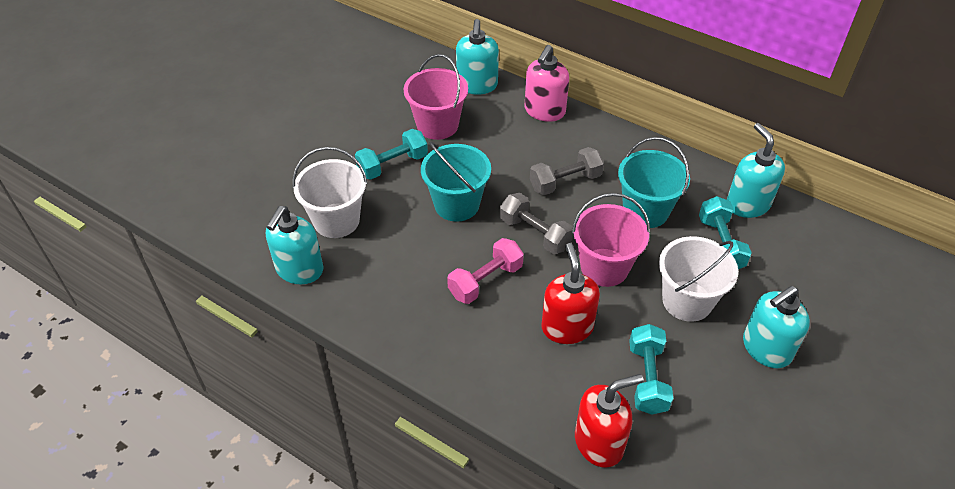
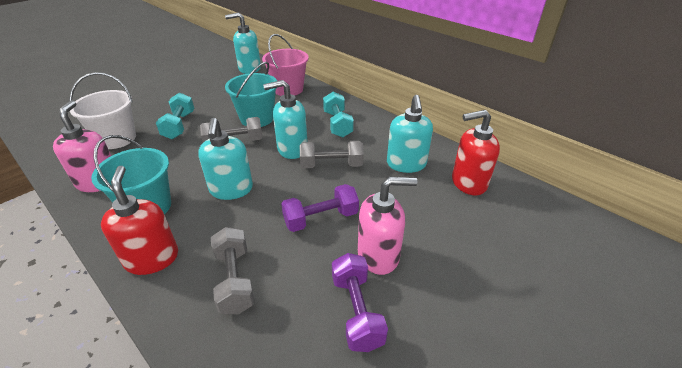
grey dumbbell: [500,193,573,254] [530,147,604,195] = 2 -> [200,117,263,142] [211,227,255,314] [300,141,364,168] = 3
pink bucket: [404,54,468,140] [572,193,650,287] = 2 -> [262,34,309,96] = 1
pink dumbbell: [447,238,524,304] = 1 -> none = 0
pink soap dispenser: [525,45,569,122] = 1 -> [53,100,111,192] [358,177,417,275] = 2
purple dumbbell: none = 0 -> [281,184,359,232] [332,253,388,352] = 2
turquoise dumbbell: [355,129,428,180] [629,324,673,415] [699,196,752,269] = 3 -> [156,92,194,139] [323,92,354,138] = 2
white bucket: [292,147,367,238] [659,236,738,322] = 2 -> [69,72,136,149] = 1

